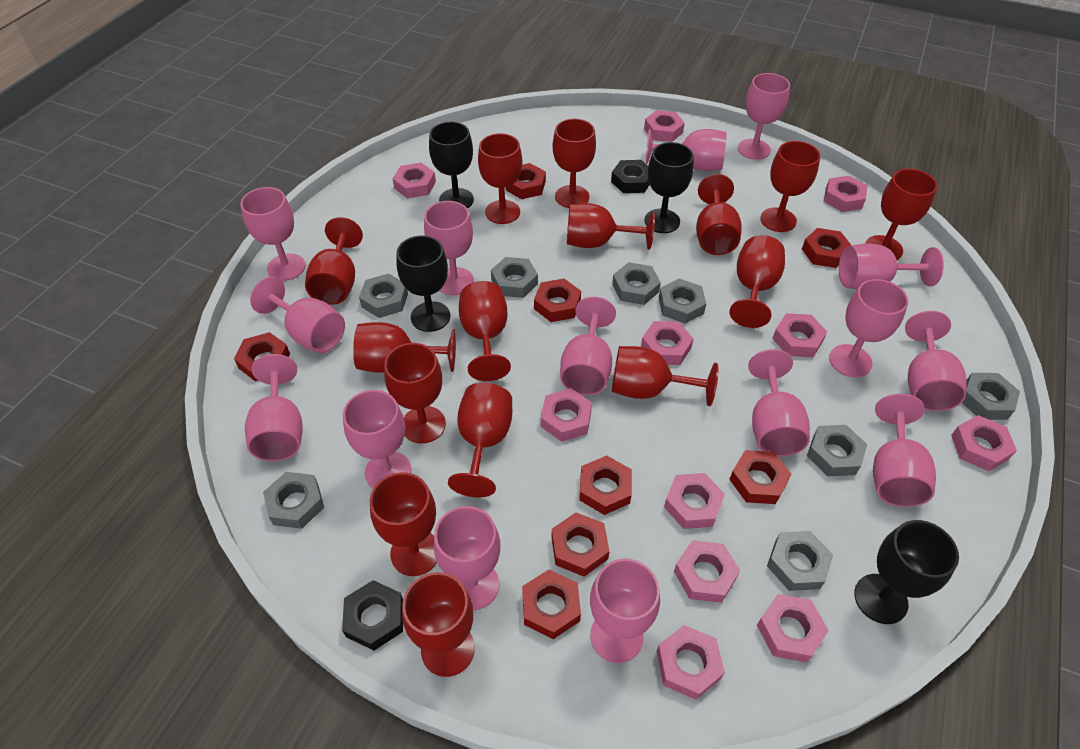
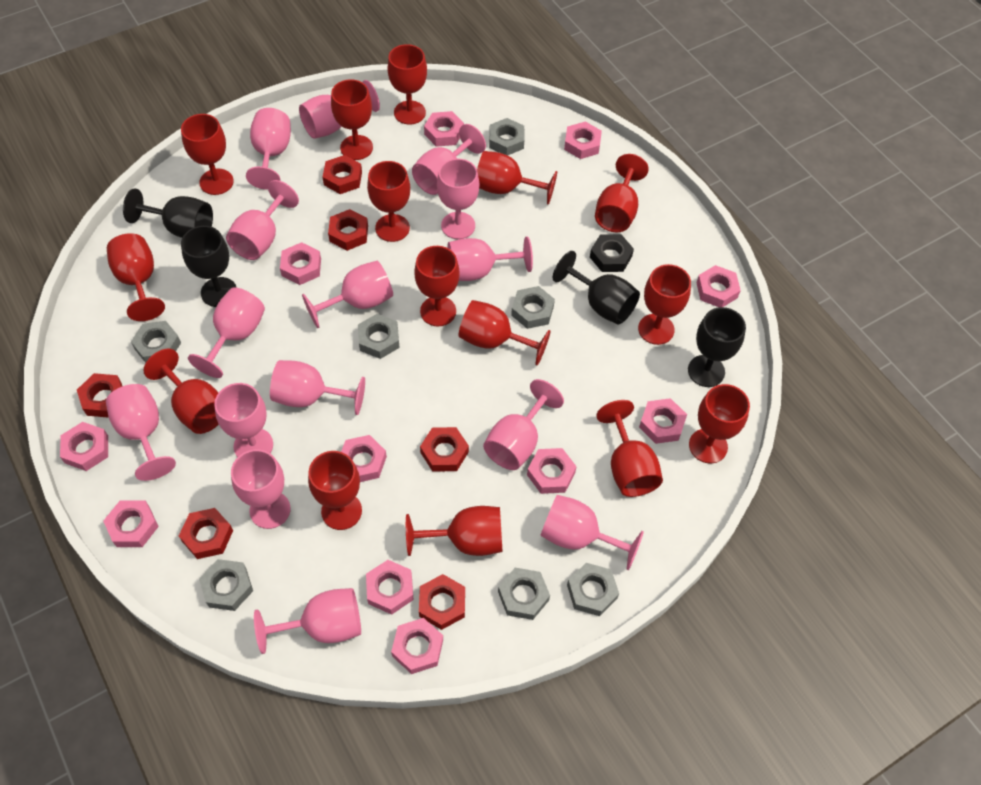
black nut: [342,580,403,651] [611,160,650,193] = 2 -> [590,234,634,272] = 1
grey nut: [263,472,324,529] [359,273,408,318] [491,257,538,298] [612,262,661,305] [659,278,706,324] [767,531,833,591] [807,425,867,476] [962,373,1020,420] = 8 -> [131,321,181,363] [199,559,253,611] [358,314,400,359] [489,118,524,156] [498,568,550,620] [511,286,555,329] [567,563,619,616] = 7
red nut: [234,332,290,381] [506,163,546,199] [522,570,581,639] [534,279,581,322] [552,513,609,577] [579,456,632,515] [729,450,792,504] [802,228,851,268] = 8 -> [77,373,122,418] [179,508,233,559] [323,155,362,194] [328,209,368,251] [419,574,465,630] [420,427,469,472] = 6

